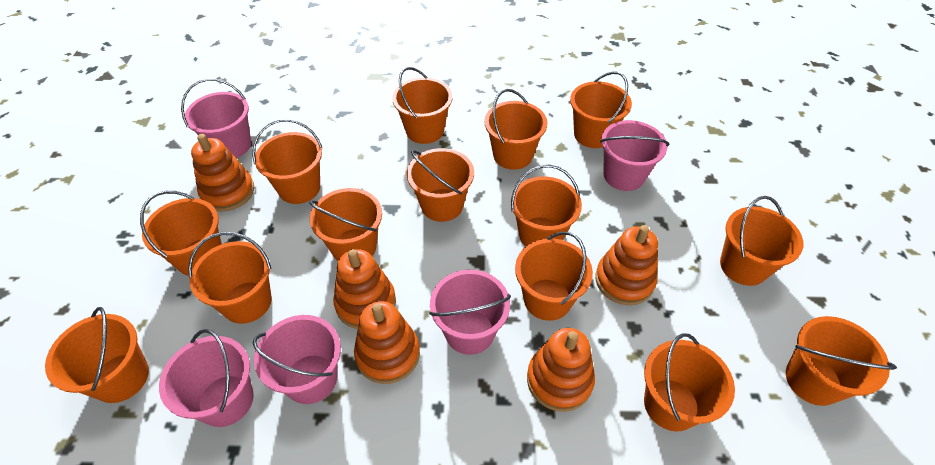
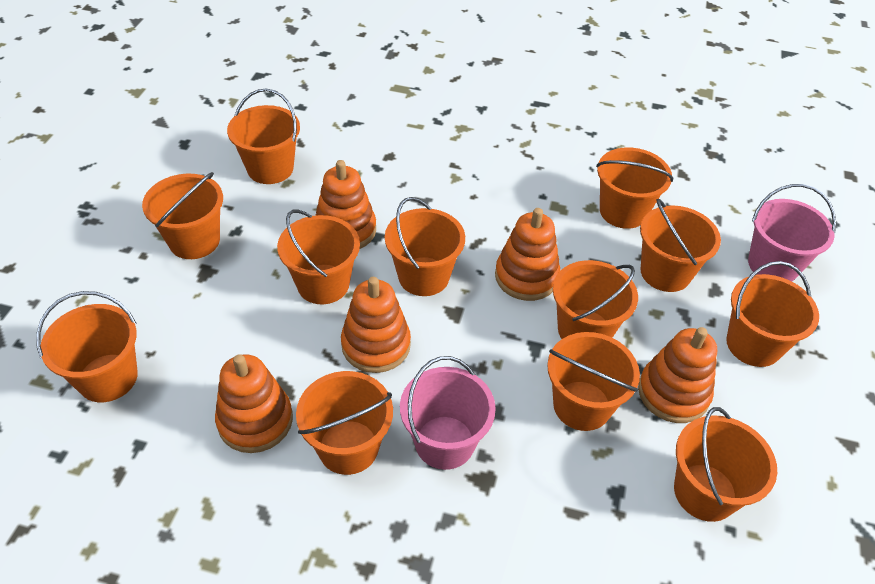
orange bucket: [45,307,149,403] [140,191,222,276] [188,232,272,324] [252,119,322,204] [310,188,382,261] [392,67,453,144] [407,148,474,222] [485,89,547,170] [511,165,582,247] [515,232,593,321] [570,71,632,148] [644,333,735,431] [720,196,803,286] [786,316,897,406] = 14 -> [36,291,138,402] [142,172,223,259] [227,89,300,184] [277,210,360,304] [296,371,393,475] [385,197,465,296] [547,332,640,431] [553,260,638,339] [596,147,673,229] [640,199,721,292] [674,407,777,522] [726,261,819,367] = 12
pink bucket: [159,329,254,427] [181,78,251,158] [253,315,341,404] [429,270,511,355] [600,120,669,191] = 5 -> [400,356,496,470] [748,184,836,281] = 2

